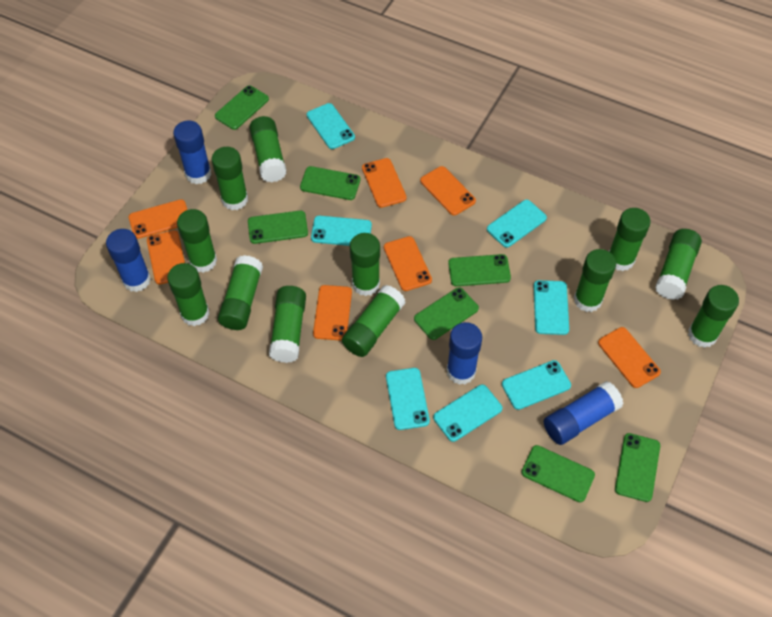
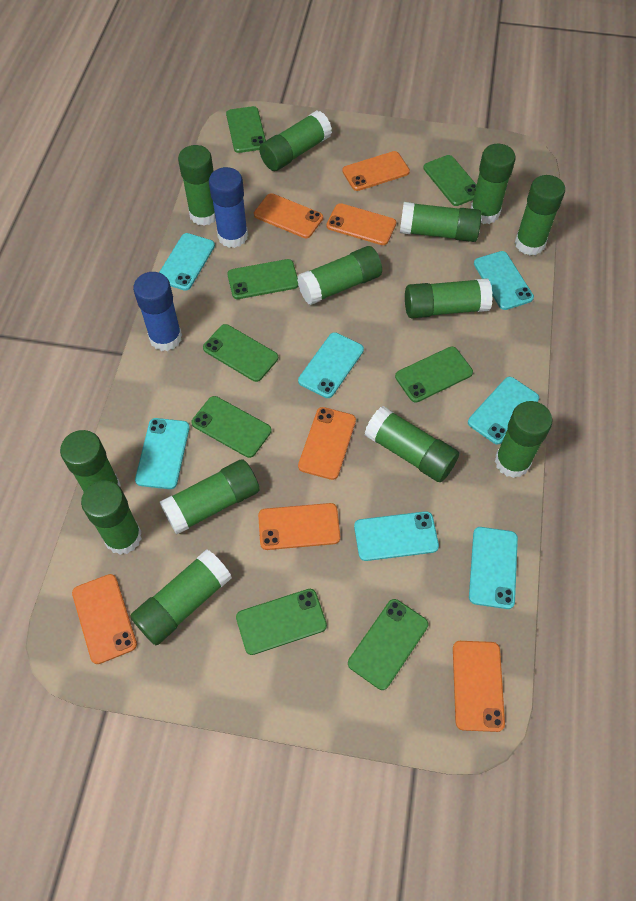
blue glue stick: [106,229,151,292] [173,120,211,184] [447,322,482,385] [544,381,624,445] = 4 -> [133,272,182,351] [209,167,248,248] = 2
green glue stick: [167,263,209,326] [177,209,217,273] [212,147,248,210] [218,255,263,330] [249,116,287,182] [269,286,306,363] [342,285,406,357] [350,233,380,296] [574,249,616,312] [609,208,651,271] [655,229,702,300] [688,285,739,348] = 12 -> [60,430,121,492] [81,480,142,555] [131,549,232,645] [160,459,260,535] [178,145,216,226] [259,110,332,171] [297,246,382,305] [365,406,459,482] [400,202,482,242] [405,278,493,318] [471,144,516,224] [495,401,553,478] [515,175,565,255] = 13
green phone: [215,86,269,130] [248,211,308,244] [300,166,360,200] [414,287,479,340] [448,254,511,286] [522,445,595,502] [615,433,660,502] = 7 -> [192,396,272,458] [203,324,278,382] [226,106,266,153] [227,259,298,299] [236,589,327,655] [348,599,428,690] [395,347,473,403] [423,155,476,206] = 8

